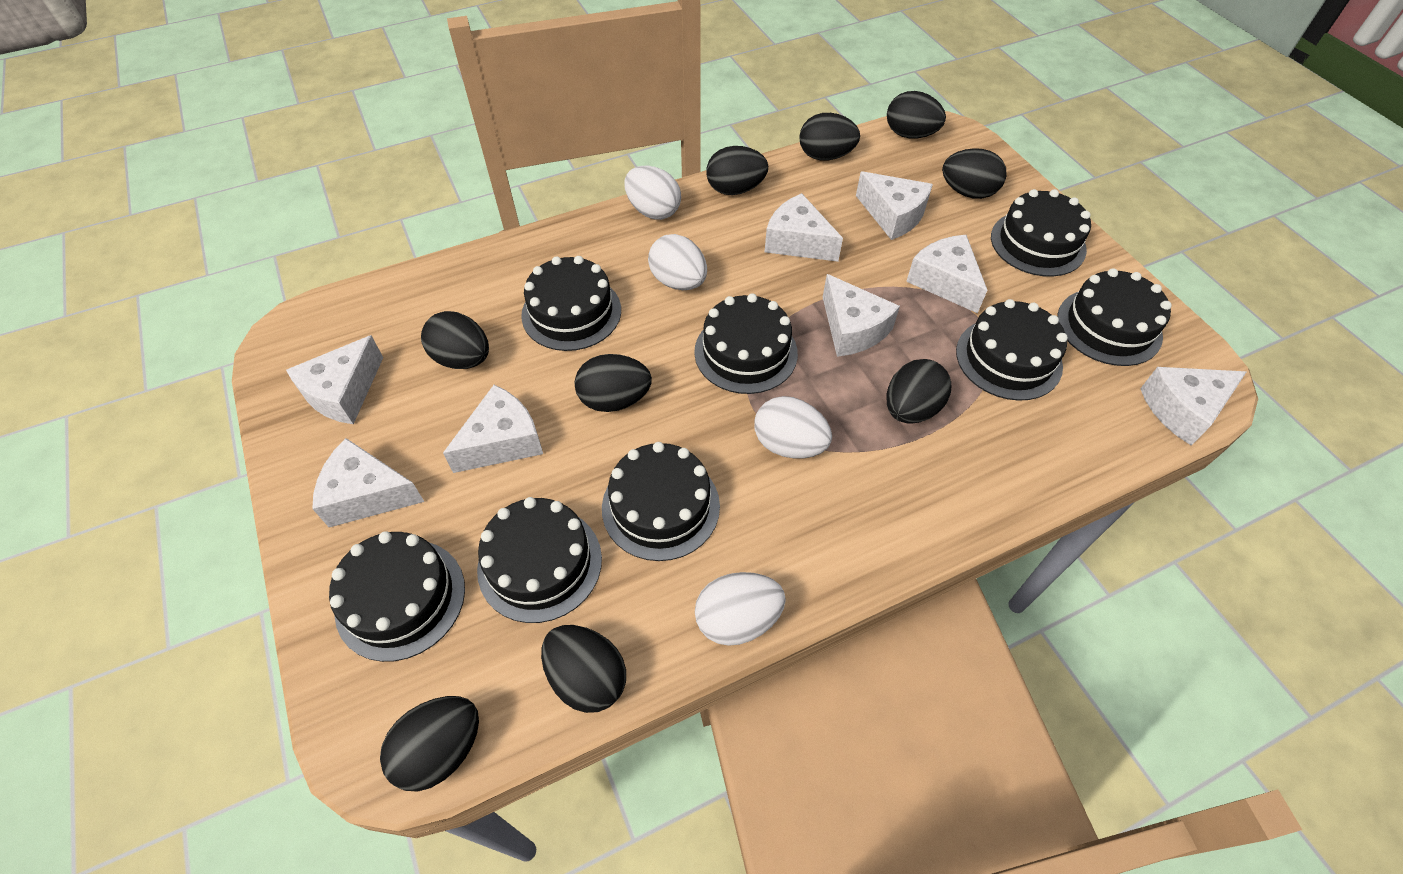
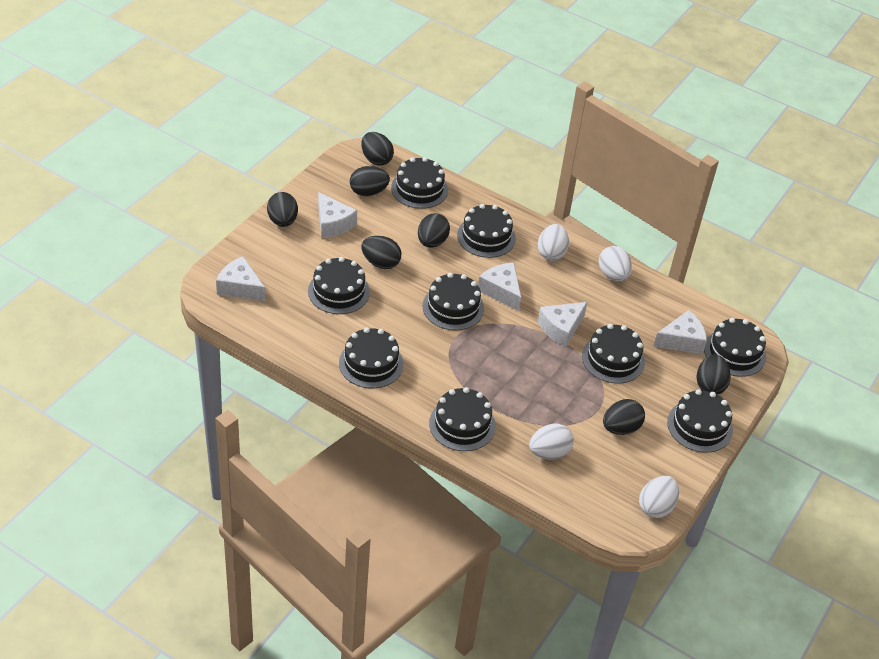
black cake: [329,531,465,662] [477,497,602,623] [521,256,621,351] [602,442,720,561] [694,294,798,394] [956,299,1068,401] [991,189,1091,277] [1057,268,1172,366] = 8 -> [308,257,370,314] [339,327,404,388] [391,157,448,209] [423,273,484,330] [429,387,496,451] [457,204,516,258] [582,324,645,383] [667,389,733,453] [704,318,766,377] = 9
black egg: [380,696,479,791] [421,311,489,369] [541,625,626,713] [575,354,652,412] [706,146,768,195] [799,113,860,161] [887,91,946,138] [887,359,951,424] [942,148,1007,199] = 9 -> [267,192,298,227] [350,166,390,196] [361,132,394,166] [361,236,401,269] [418,213,450,248] [603,399,645,435] [697,354,731,395] = 7
white cheese: [286,335,383,424] [312,438,424,527] [443,385,543,473] [765,193,843,262] [823,274,900,357] [856,171,933,240] [906,235,987,313] [1140,367,1247,446] = 8 -> [216,256,265,301] [318,192,357,238] [478,263,521,311] [538,302,587,347] [653,310,707,354] = 5

